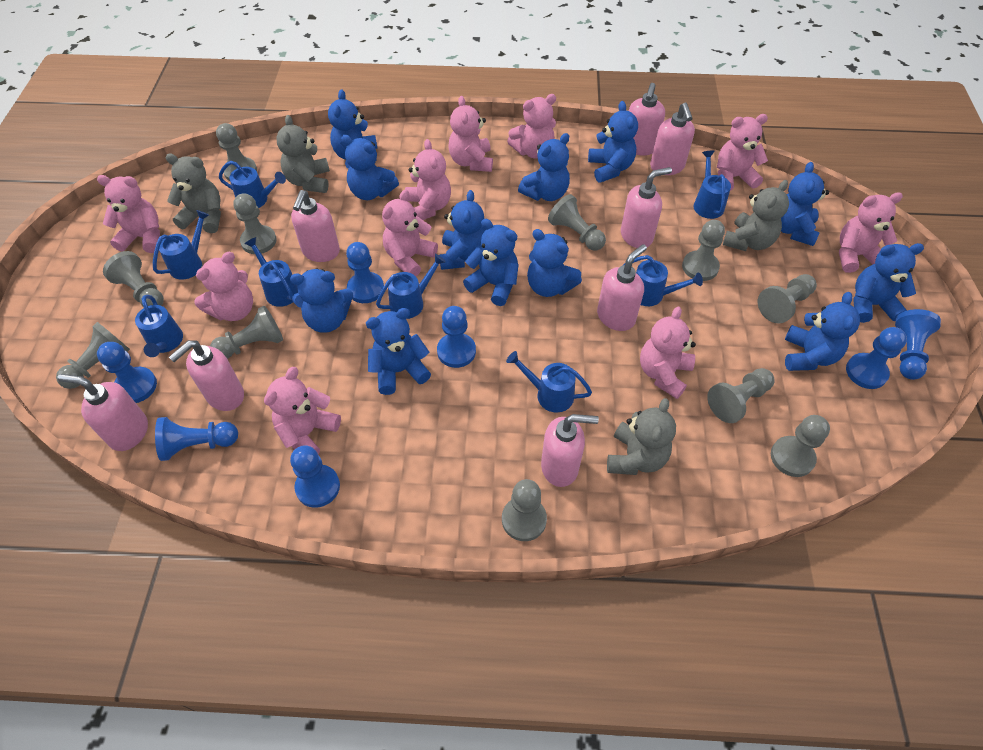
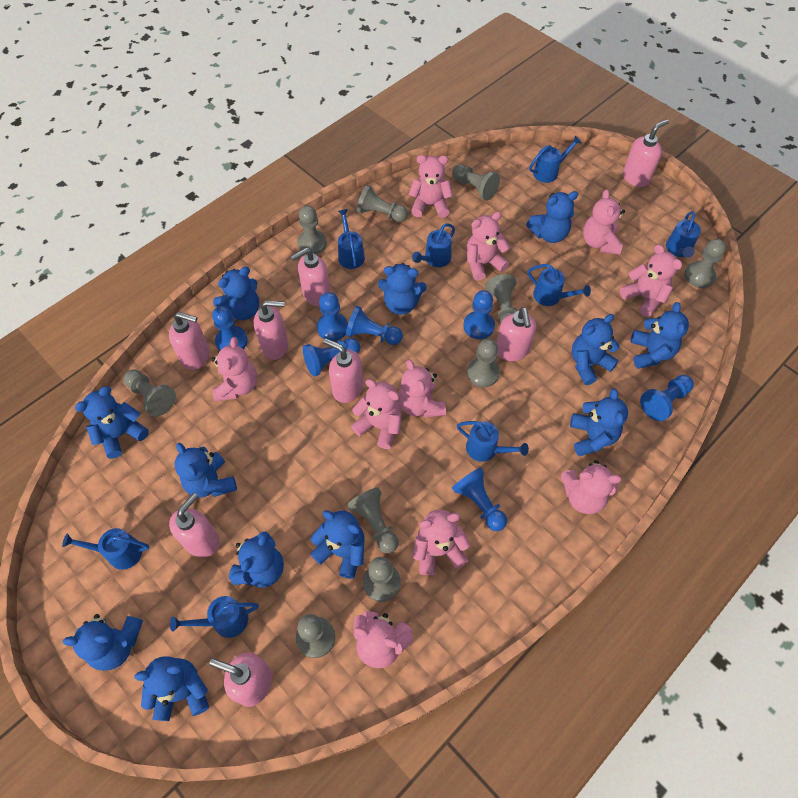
grey pawn: [56,322,130,389] [103,251,164,307] [210,306,283,359] [216,123,257,181] [233,193,277,254] [502,479,547,541] [548,194,606,251] [682,220,725,281] [707,368,774,423] [758,274,817,324] [771,415,830,477] = 11 -> [123,369,176,417] [296,614,335,658] [297,206,327,254] [347,487,399,553] [357,185,408,222] [363,557,401,602] [452,164,500,201] [467,339,500,387] [485,274,517,324] [684,239,726,288] = 10
grey teddy bear: [165,154,221,233] [276,115,330,193] [607,398,676,475] [723,180,789,251] = 4 -> none = 0

